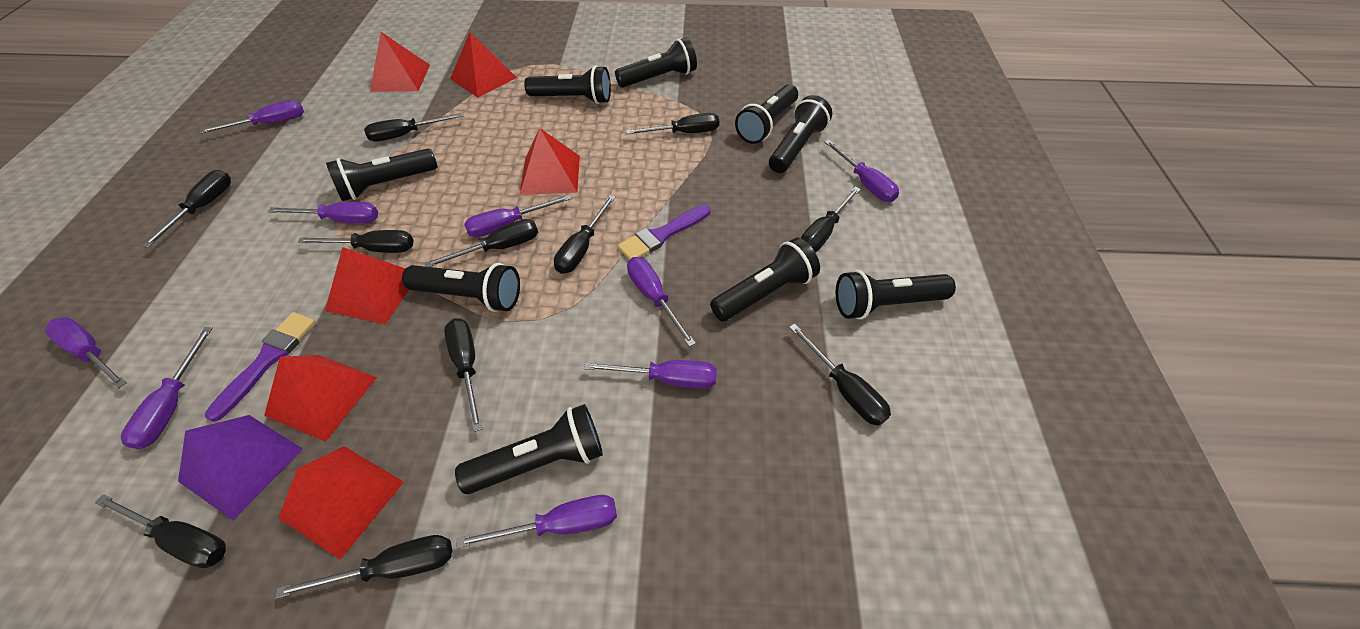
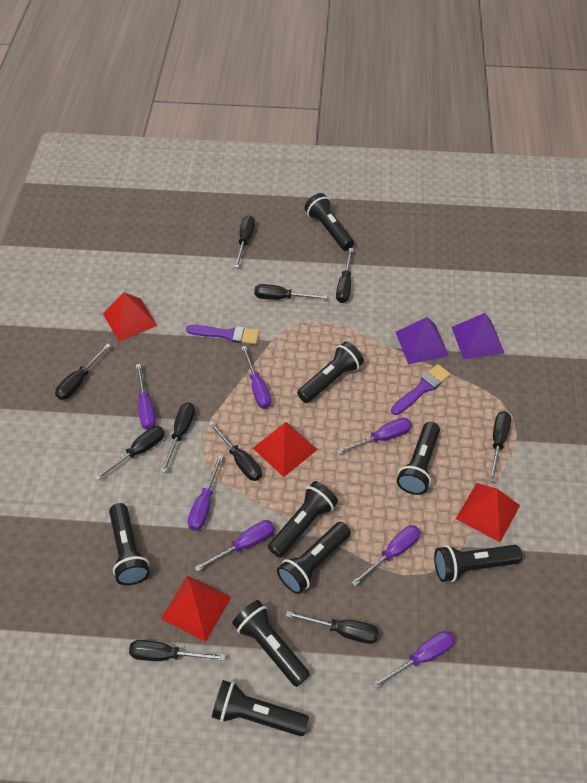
black screwdriver: [95,494,226,568] [142,170,231,248] [275,535,452,599] [298,230,413,253] [364,113,463,141] [425,219,538,267] [444,318,482,432] [554,195,616,274] [626,113,719,134] [789,324,891,426] [801,187,861,253] = 11 -> [55,343,111,400] [94,426,165,481] [129,640,225,661] [161,403,195,473] [208,421,262,481] [234,215,255,268] [254,284,327,300] [286,611,379,644] [336,248,353,303] [489,411,511,482] = 10
purple pyramid: [178,415,303,521] = 1 -> [396,317,449,364] [452,313,504,359] = 2
purple screwdriver: [45,317,127,388] [121,327,213,449] [200,100,304,134] [268,202,378,224] [457,495,617,548] [464,194,572,237] [584,360,717,389] [627,257,696,347] [824,140,899,202] = 9 -> [136,364,156,430] [188,455,223,531] [194,520,275,572] [241,346,271,409] [336,417,412,455] [352,525,420,586] [372,631,455,689] = 7
red pyramid: [264,355,377,442] [278,446,404,560] [325,247,409,324] [370,32,430,92] [450,32,517,97] [520,128,580,195] = 6 -> [103,292,157,342] [161,575,231,642] [253,422,317,477] [456,483,520,542] = 4

